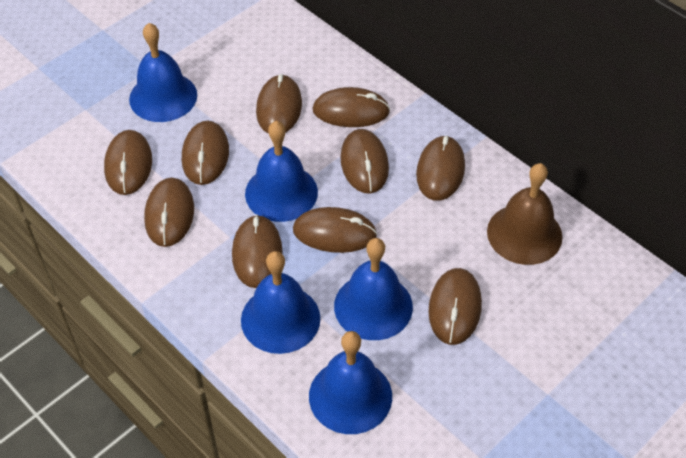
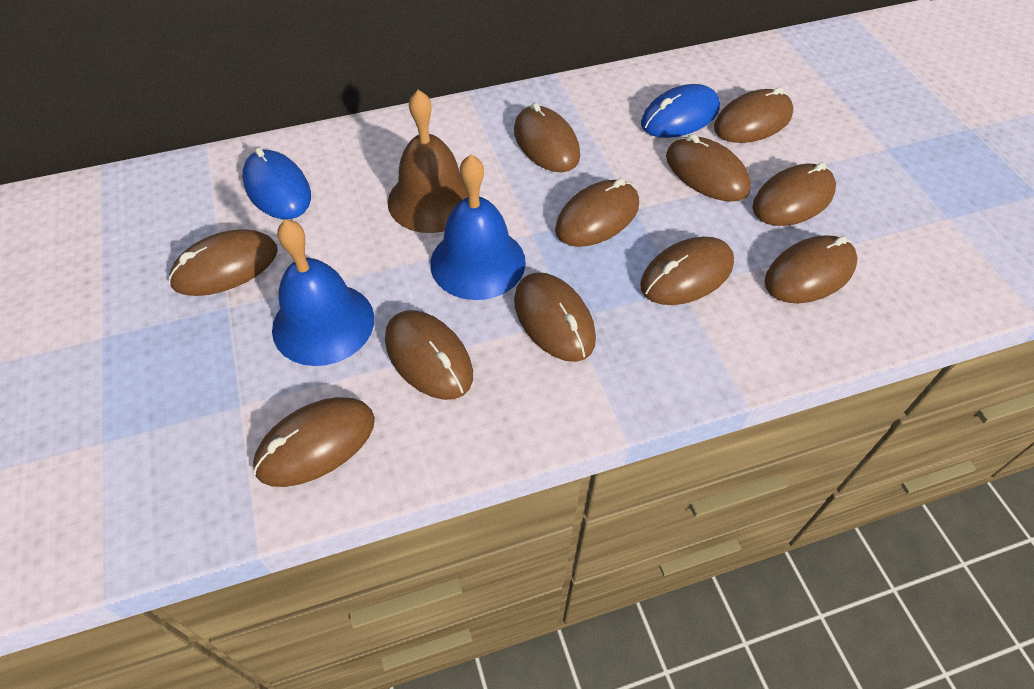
blue bell: [129,23,197,122] [241,251,321,354] [245,121,318,222] [309,331,392,434] [334,238,413,340] = 5 -> [272,219,374,366] [430,154,526,300] = 2
blue mouse: none = 0 -> [242,147,311,219] [641,84,720,138] = 2
brown mouse: [104,130,152,195] [144,177,194,247] [182,120,229,185] [232,214,283,288] [256,74,302,134] [293,207,377,253] [312,87,390,127] [340,129,389,194] [416,135,465,201] [428,268,482,345] = 10 -> [169,229,278,296] [253,397,375,487] [385,310,473,400] [514,102,580,172] [514,272,596,362] [555,178,639,247] [640,237,734,305] [666,134,751,202] [714,87,793,143] [753,162,836,226] [765,235,858,303] = 11

